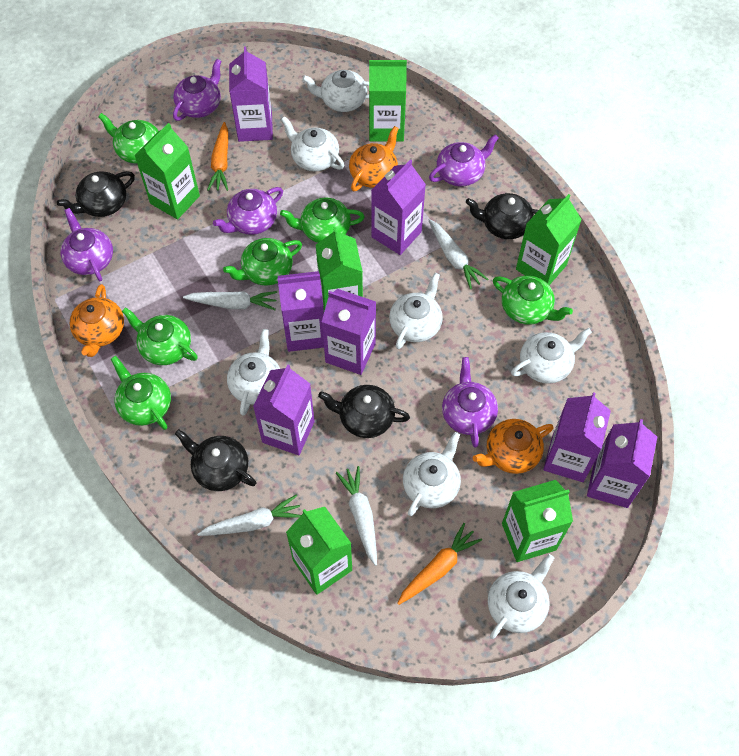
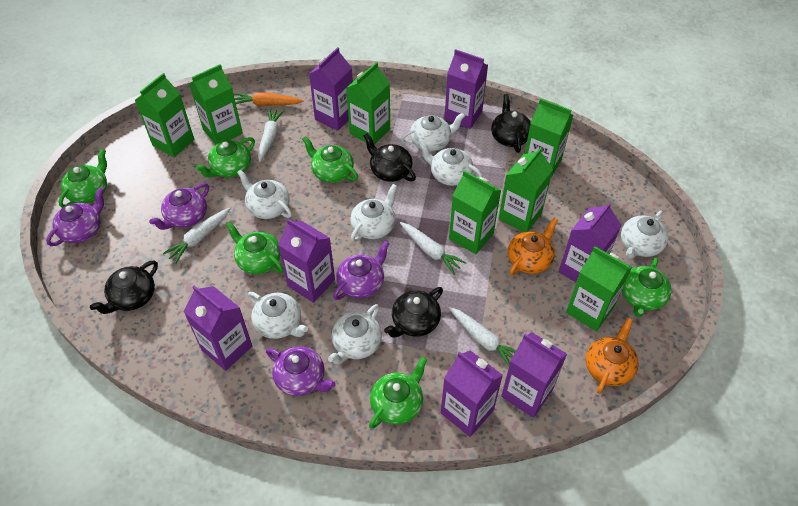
green carton: [134,123,200,220] [286,507,352,595] [316,227,363,311] [369,60,407,141] [502,480,573,562] [516,194,582,285] = 6 -> [135,73,194,157] [189,64,243,144] [346,62,390,145] [449,170,501,254] [499,147,553,232] [525,98,573,177] [566,246,632,331] = 7
orange carrot: [207,122,228,191] [397,523,482,605] = 2 -> [234,92,303,106] = 1
orange teapot: [69,284,124,357] [349,126,399,191] [473,419,554,474] = 3 -> [508,218,558,276] [586,318,638,394] = 2
purple teapot: [61,208,113,281] [173,59,221,121] [213,187,283,235] [429,134,499,187] [442,357,498,447] = 5 -> [46,188,104,246] [149,183,209,230] [266,346,336,396] [333,241,390,300] = 4

